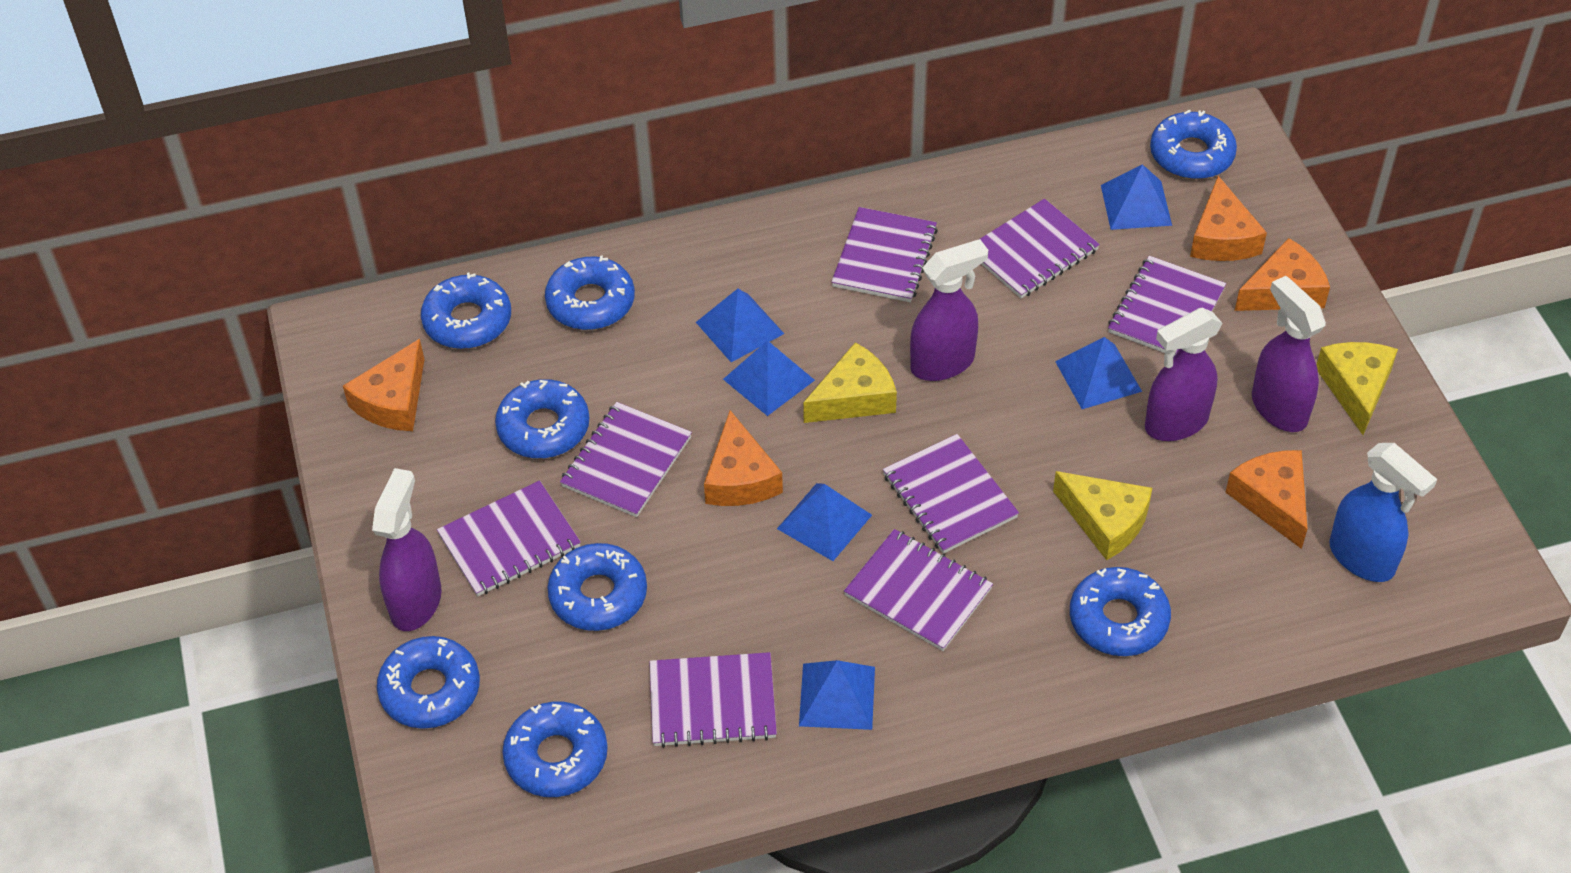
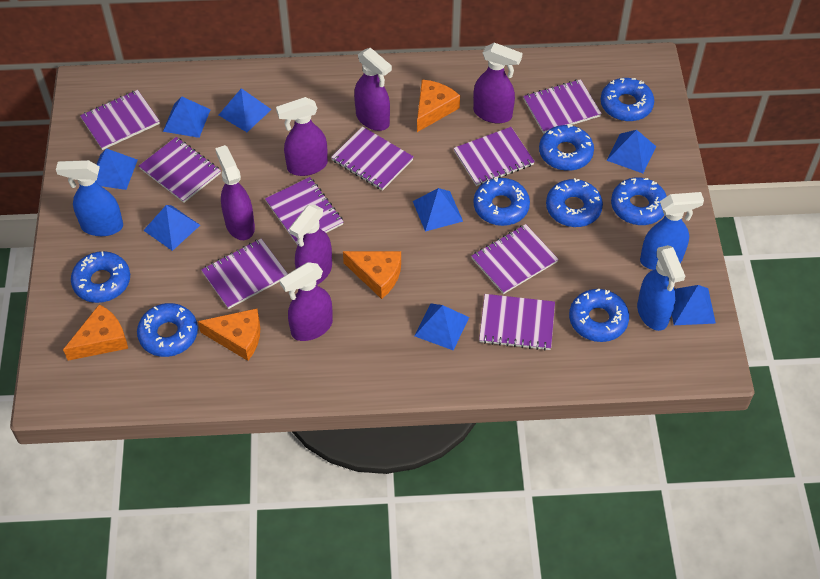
blue pyramid: [696,289,784,362] [723,340,815,416] [777,483,872,561] [799,660,875,730] [1055,337,1142,409] [1101,164,1172,230] = 6 -> [96,148,138,190] [143,205,200,251] [163,97,211,138] [219,88,272,132] [413,188,463,232] [414,303,469,350] [606,130,656,173] [672,285,716,325] = 8
blue spray bottle: [1329,443,1437,582] = 1 -> [56,160,123,236] [637,245,685,331] [640,192,704,270] = 3
orange cheese: [343,339,425,431] [704,410,783,506] [1190,176,1267,261] [1225,450,1308,549] [1235,238,1330,311] = 5 -> [63,304,128,361] [198,308,260,361] [343,251,401,299] [417,79,460,132] = 4
purple notebook: [437,480,581,596] [560,402,692,517] [649,652,777,748] [831,207,938,302] [844,529,993,651] [883,434,1019,554] [980,199,1100,298] [1108,256,1226,356] = 8 -> [80,90,160,150] [139,137,221,203] [201,239,288,309] [265,177,344,245] [331,126,414,191] [454,127,535,186] [471,224,559,294] [479,294,555,351] [523,79,602,134] = 9
purple spray bottle: [372,468,442,631] [910,239,988,381] [1145,308,1223,441] [1252,276,1326,432] = 4 -> [215,145,255,240] [276,97,328,176] [279,262,333,341] [289,204,332,285] [354,48,392,131] [473,42,523,123] = 6
yellow cheese: [803,342,897,423] [1053,471,1152,560] [1317,342,1398,435] = 3 -> none = 0

